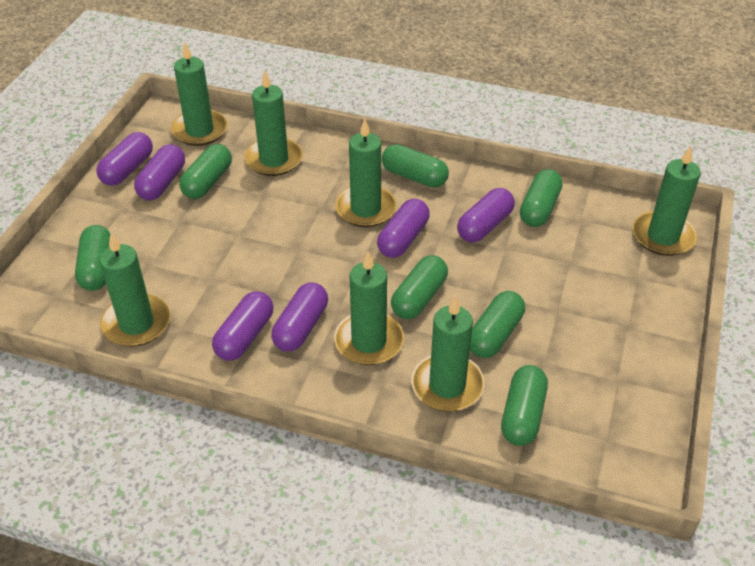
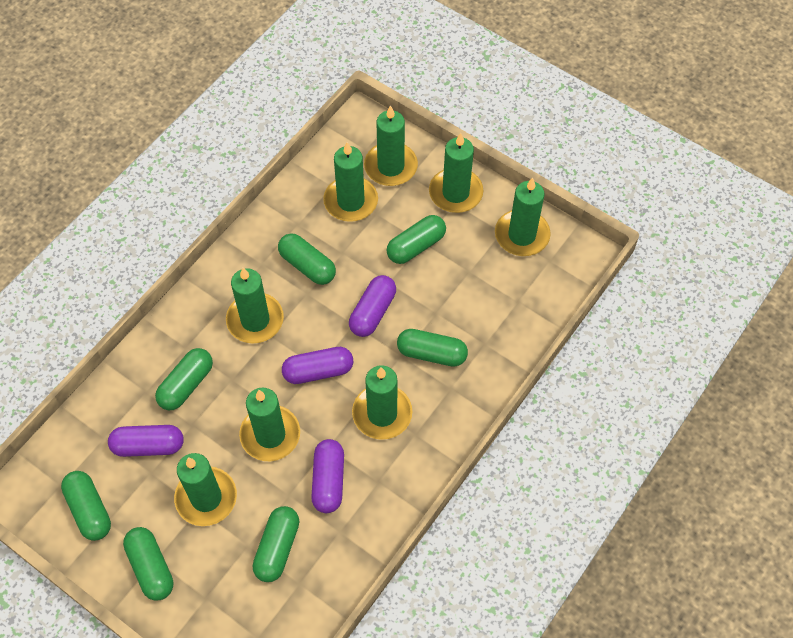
green candle: [99,233,170,347] [171,42,227,146] [244,71,303,176] [334,251,404,365] [335,119,397,227] [411,295,484,411] [632,146,701,256] = 7 -> [174,453,237,526] [226,268,284,343] [239,387,300,461] [323,142,378,222] [352,365,412,440] [364,105,418,186] [429,133,483,213] [495,178,551,256] = 8
purple capsule: [96,132,153,186] [134,144,185,200] [212,291,274,361] [271,282,328,351] [377,199,430,258] [457,188,515,243] = 6 -> [108,425,184,457] [282,347,353,384] [311,439,344,513] [349,275,396,337] = 4

